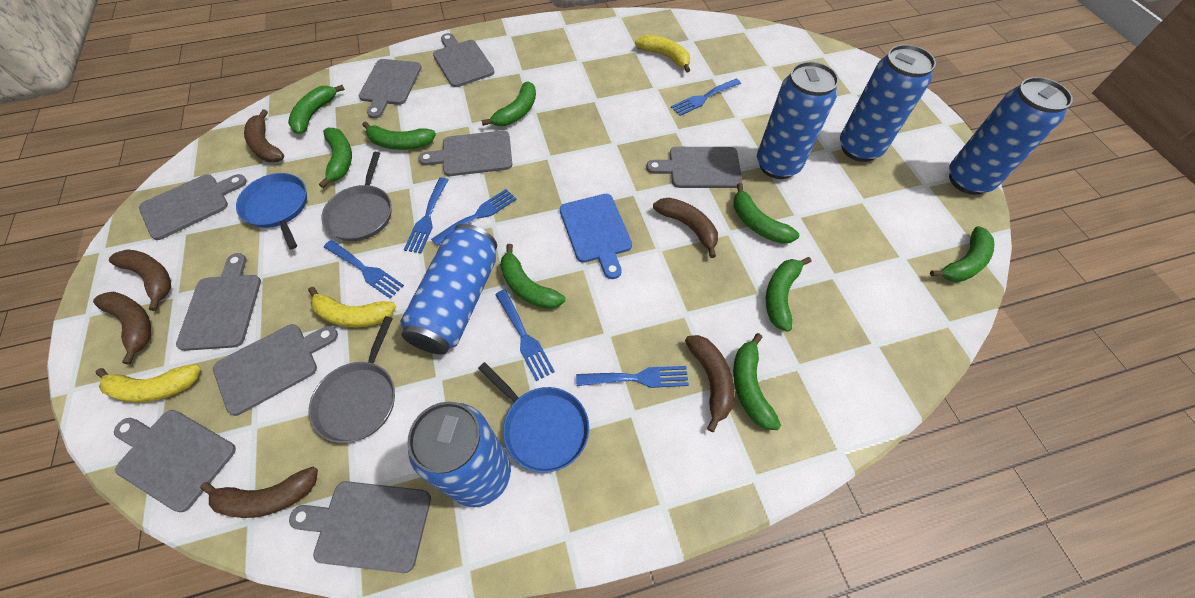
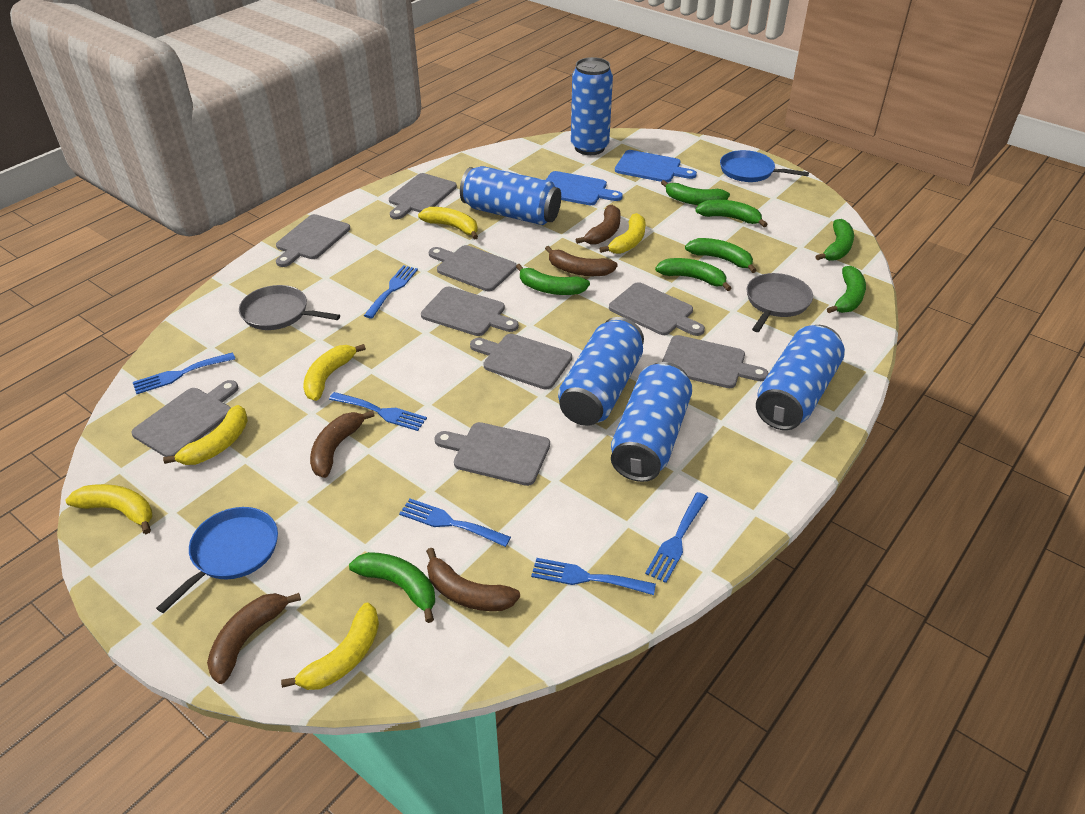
blue cutting board: [560,194,632,279] = 1 -> [546,171,623,205] [615,150,697,182] = 2
brown banana: [93,292,151,364] [109,249,171,311] [200,467,318,518] [244,109,284,162] [653,198,718,258] [685,335,735,432] = 6 -> [207,593,301,684] [310,410,375,478] [426,548,520,611] [545,246,618,276] [576,205,621,244] = 5
green banana: [288,85,345,135] [319,128,352,188] [363,122,436,150] [481,81,536,126] [500,244,565,309] [733,183,799,244] [733,333,781,430] [766,257,811,332] [930,226,994,282] = 9 -> [349,552,435,623] [516,264,590,295] [655,258,732,291] [661,180,730,205] [685,238,757,273] [695,200,767,227] [815,219,854,261] [827,266,866,313] = 8
yellow banana: [95,364,201,403] [308,287,397,327] [635,34,690,73] = 3 -> [66,484,153,534] [163,405,248,465] [281,603,379,690] [303,344,366,401] [418,207,478,239] [599,213,646,254] = 6

